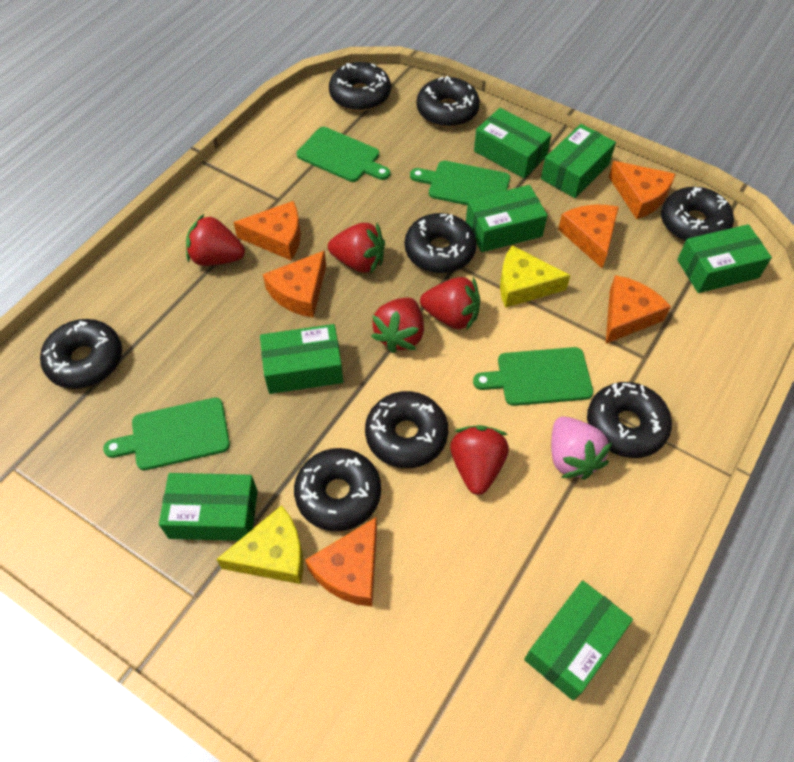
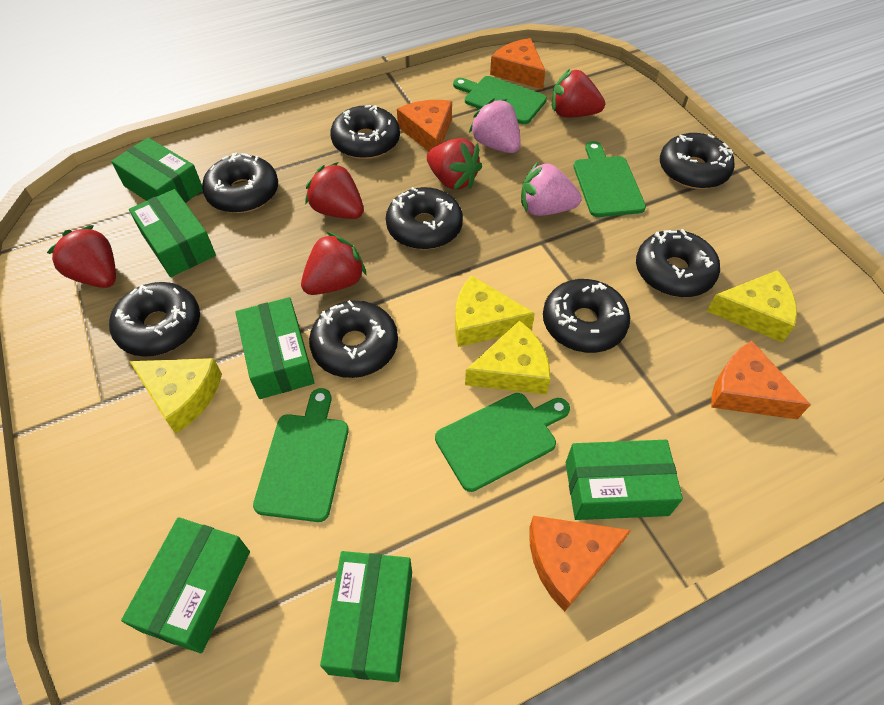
green box: [159,473,258,541] [260,324,343,394] [466,185,547,252] [474,108,551,179] [524,580,633,701] [541,124,616,198] [677,224,772,293] = 7 -> [111,137,203,203] [121,517,250,653] [129,189,216,277] [235,297,315,399] [320,551,412,682] [566,440,683,520] = 6
orange cheese: [233,201,301,260] [263,250,326,318] [305,517,377,607] [558,204,619,268] [606,275,671,343] [609,161,675,219] = 6 -> [397,100,452,152] [490,38,546,89] [529,516,631,612] [711,341,811,419] = 4
pink strawberry: [551,417,612,480] = 1 -> [469,98,521,153] [521,162,582,216] = 2
yellow cheese: [216,505,303,584] [500,246,571,308] = 2 -> [130,358,222,434] [455,275,535,347] [465,320,551,395] [707,270,797,343] = 4

